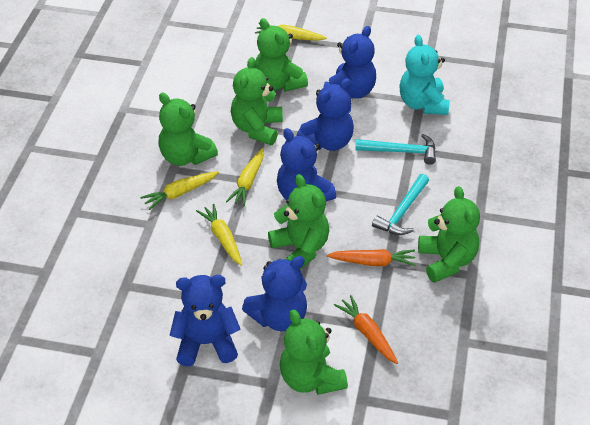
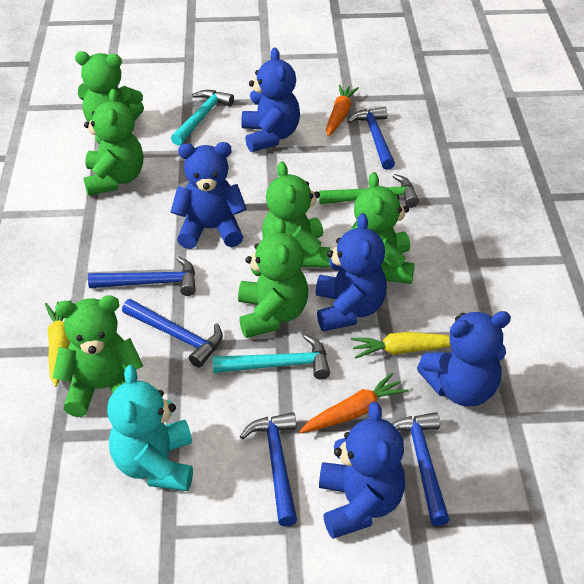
blue hammer: none = 0 -> [88,256,196,296] [122,299,223,368] [240,412,297,527] [347,107,395,170] [392,412,450,526] = 5
green hammer: none = 0 -> [319,174,419,208] = 1
yellow carrot: [140,171,219,210] [196,204,242,266] [226,148,264,207] [255,23,327,41] = 4 -> [45,300,71,387] [351,332,451,359] = 2

